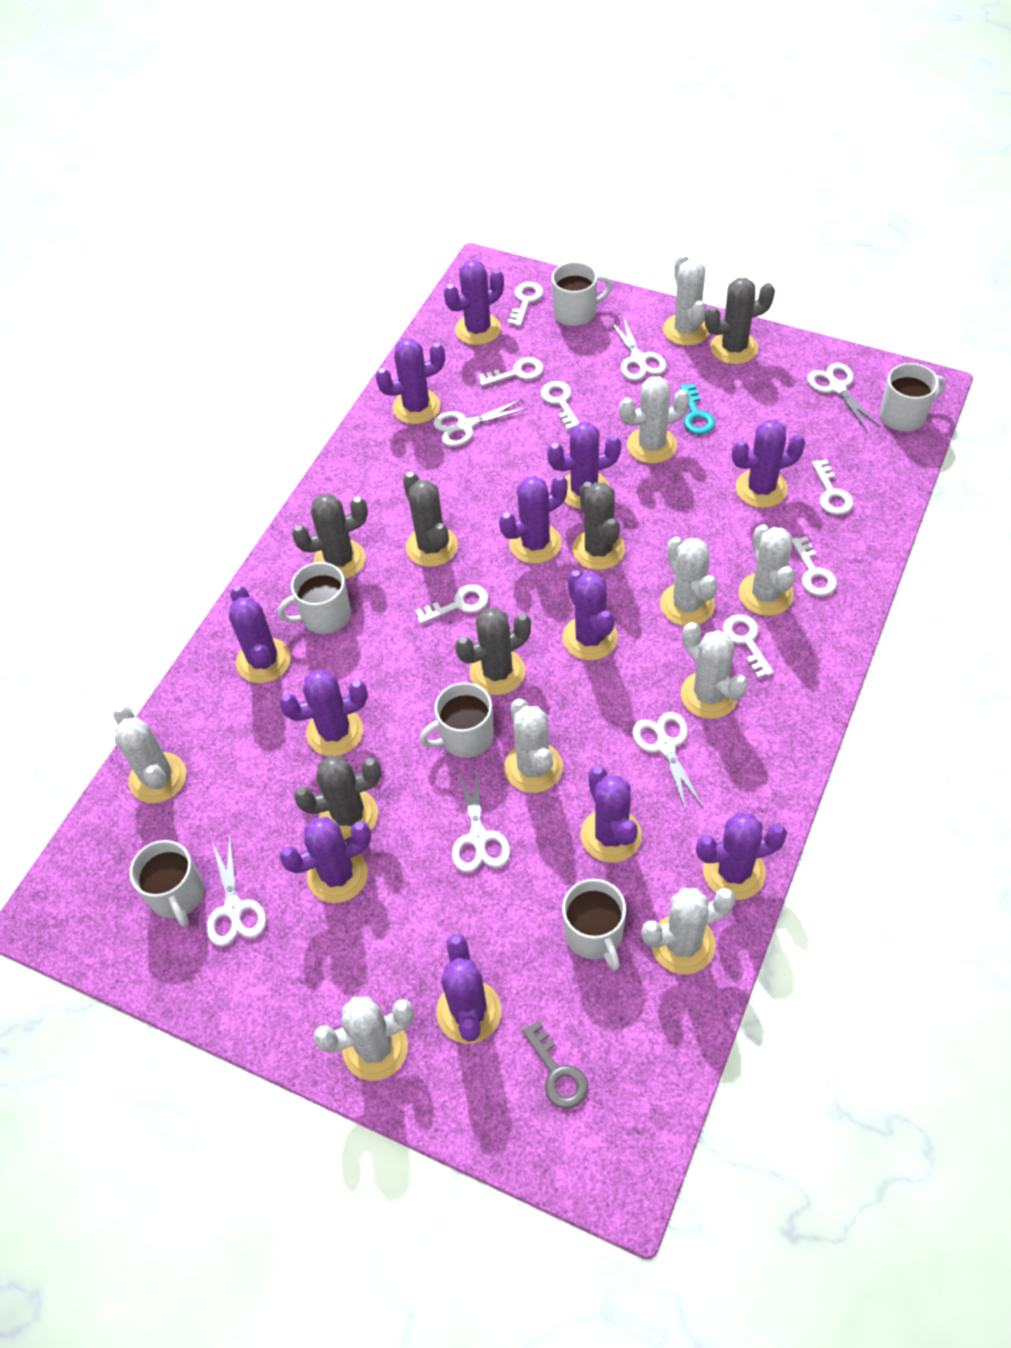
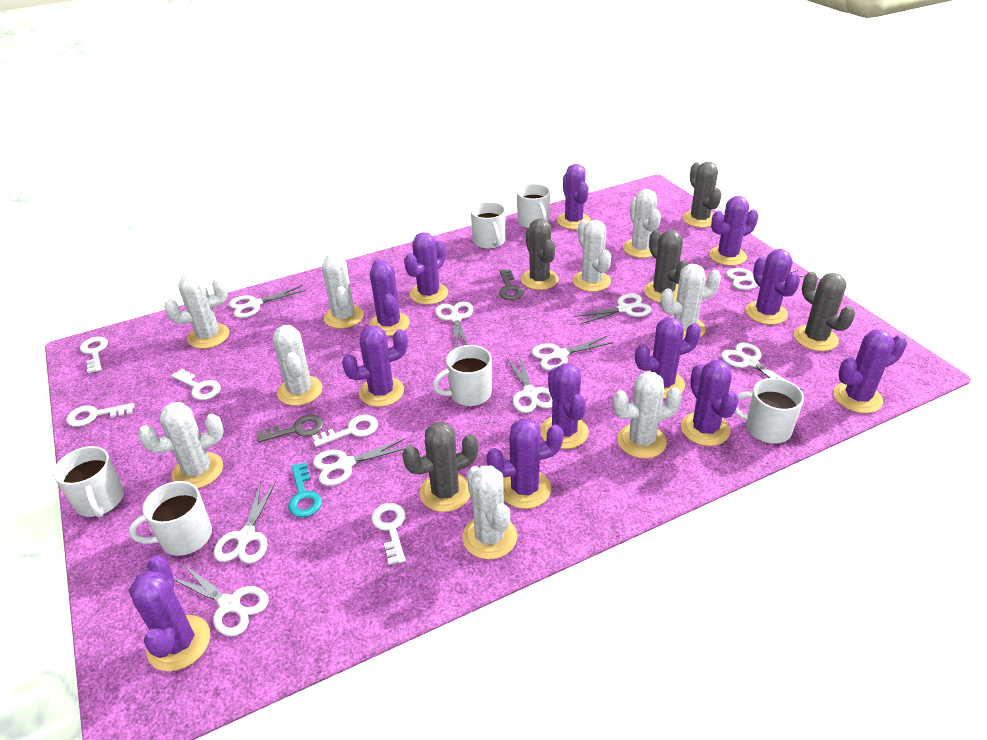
grey cactus: [292,494,368,579] [294,756,382,840] [403,472,458,567] [455,607,531,695] [572,482,625,570] [705,278,775,365] = 6 -> [402,422,479,512] [521,219,559,290] [644,230,688,303] [682,161,722,228] [794,272,855,351] = 5
grey key: [522,1021,588,1109] = 1 -> [257,415,324,443] [499,269,524,300] = 2
white key: [416,584,489,624] [478,357,544,386] [508,282,543,326] [541,381,579,430] [723,614,774,678] [792,536,837,596] [812,459,854,515] = 7 -> [66,403,135,427] [80,337,108,373] [171,369,221,400] [312,415,378,447] [371,503,406,565] = 5
white scissors: [207,834,266,946] [433,399,528,447] [452,767,510,873] [609,316,666,381] [632,712,704,812] [807,363,880,431] = 6 -> [174,563,269,636] [214,481,276,564] [229,285,306,318] [313,438,406,486] [435,302,473,348] [507,354,552,413] [532,336,614,371] [574,294,652,324] [721,342,803,391] [726,268,803,290] = 10

